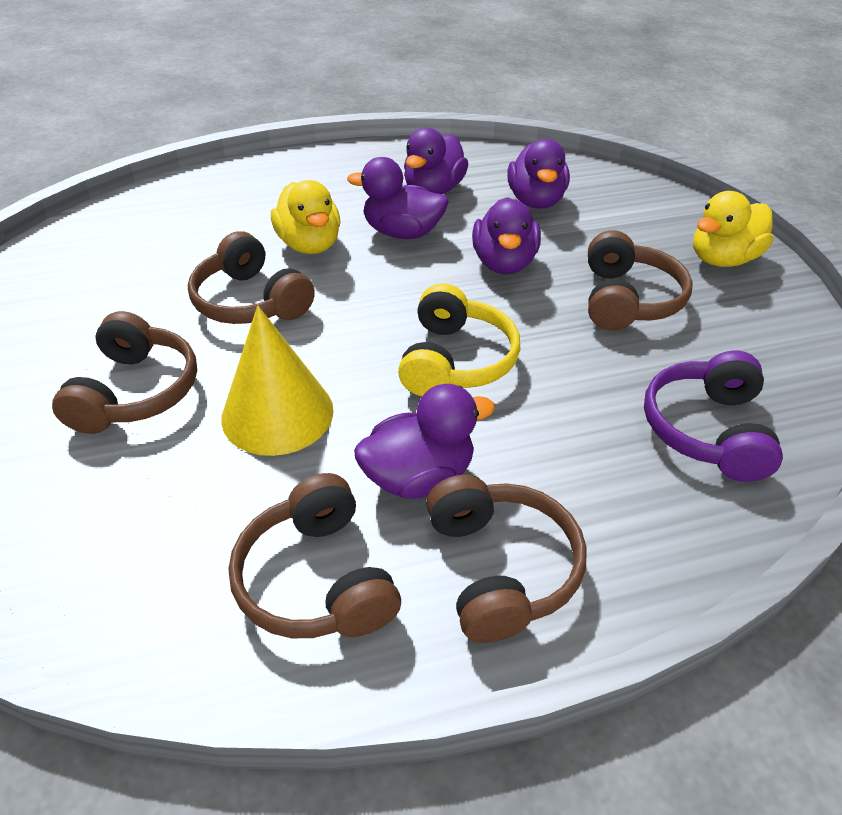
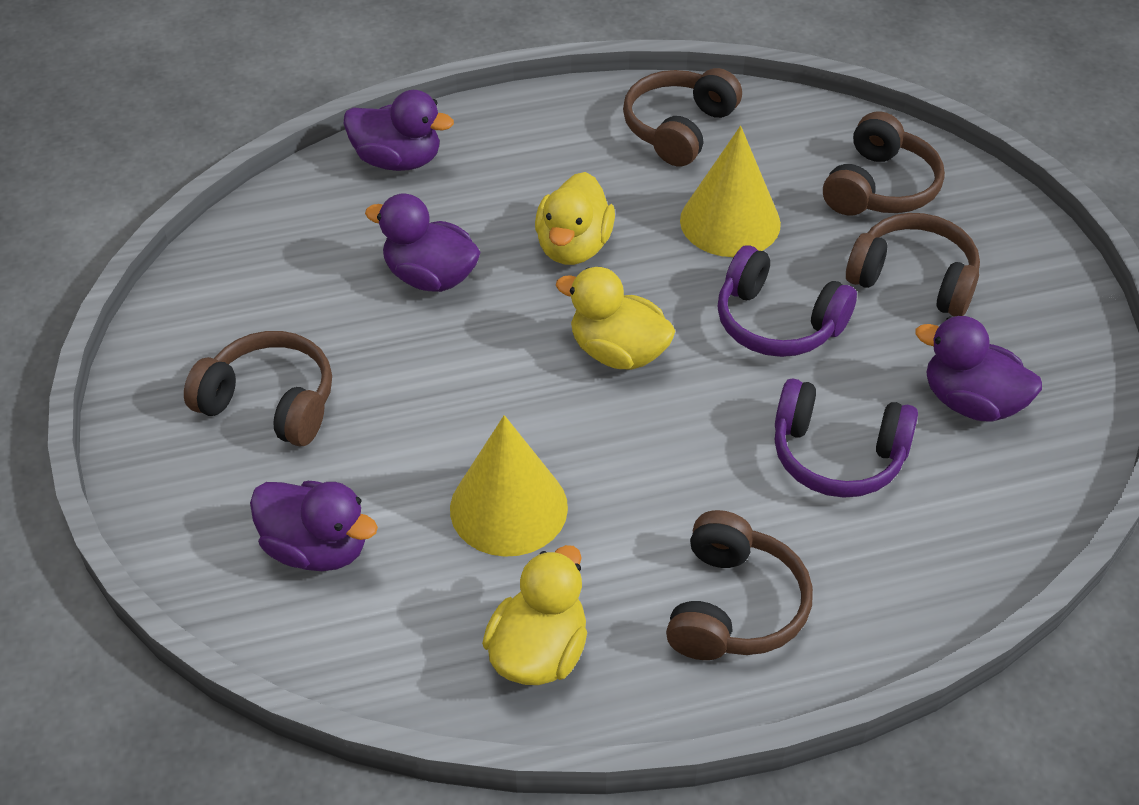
purple duck: [347,157,448,239] [354,384,495,499] [404,128,468,194] [472,197,541,274] [507,139,570,209] = 5 -> [250,481,378,571] [344,90,454,171] [365,194,480,292] [915,316,1042,422] = 4
purple headphones: [644,351,783,482] = 1 -> [718,245,857,357] [775,378,918,498] = 2
yellow cone: [221,306,333,456] = 1 -> [450,415,568,557] [680,126,781,257] = 2
yellow duck: [271,180,340,254] [693,191,773,267] = 2 -> [482,545,587,685] [535,172,615,265] [556,267,675,370] = 3
yellow headphones: [398,284,521,396] = 1 -> none = 0

